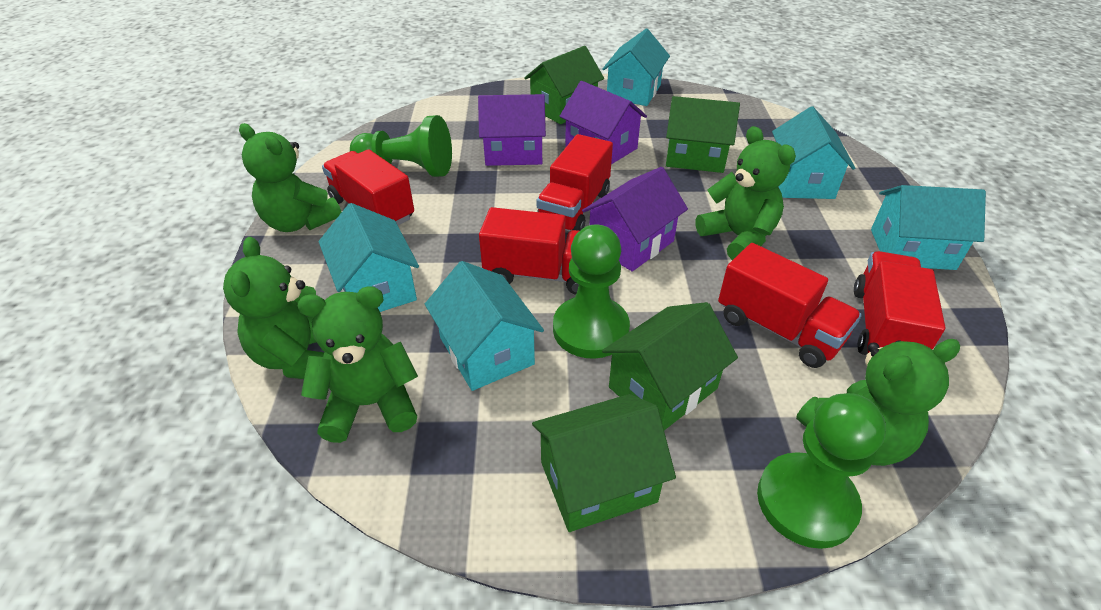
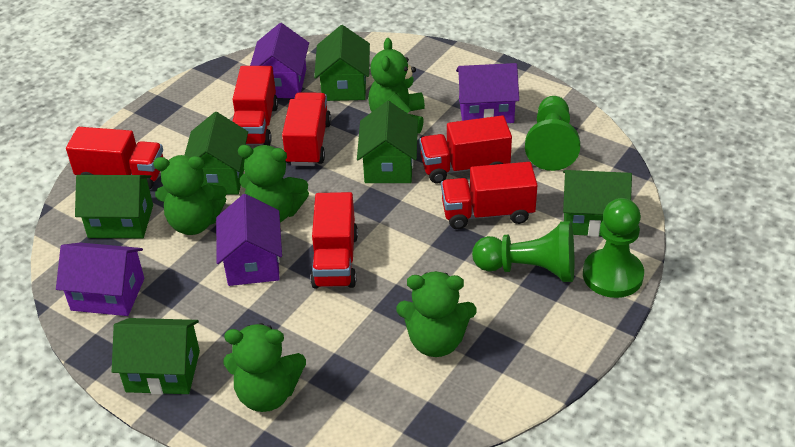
green house: [524,46,604,124] [532,394,676,532] [602,302,738,430] [666,96,740,173] = 4 -> [75,175,153,238] [112,318,200,395] [185,112,248,195] [314,25,370,101] [357,101,418,183] [563,170,632,237] = 6
purple house: [478,94,546,166] [560,81,647,164] [582,167,688,272] = 3 -> [56,243,144,316] [216,194,282,286] [250,23,309,98] [456,63,519,123] = 4
red truck: [322,149,414,225] [479,207,579,295] [536,134,613,231] [718,243,862,368] [854,251,945,355] = 5 -> [66,127,163,189] [232,66,278,146] [282,92,331,166] [310,192,358,289] [419,115,512,183] [441,162,537,229] = 6
turquoise house: [319,203,419,312] [425,261,544,391] [602,29,670,106] [772,106,855,199] [871,185,986,270] = 5 -> none = 0

